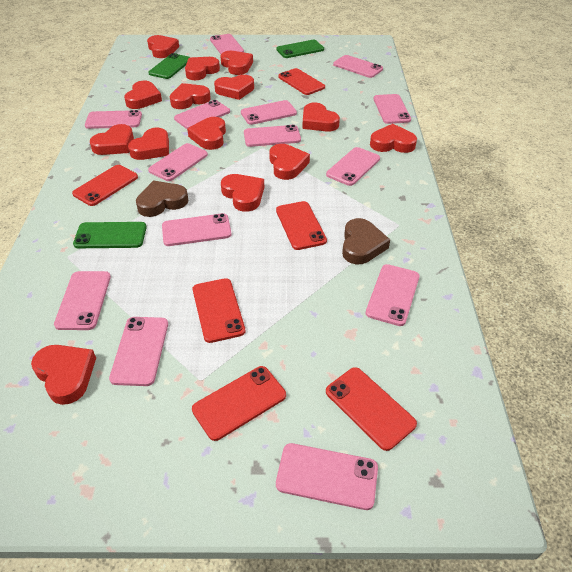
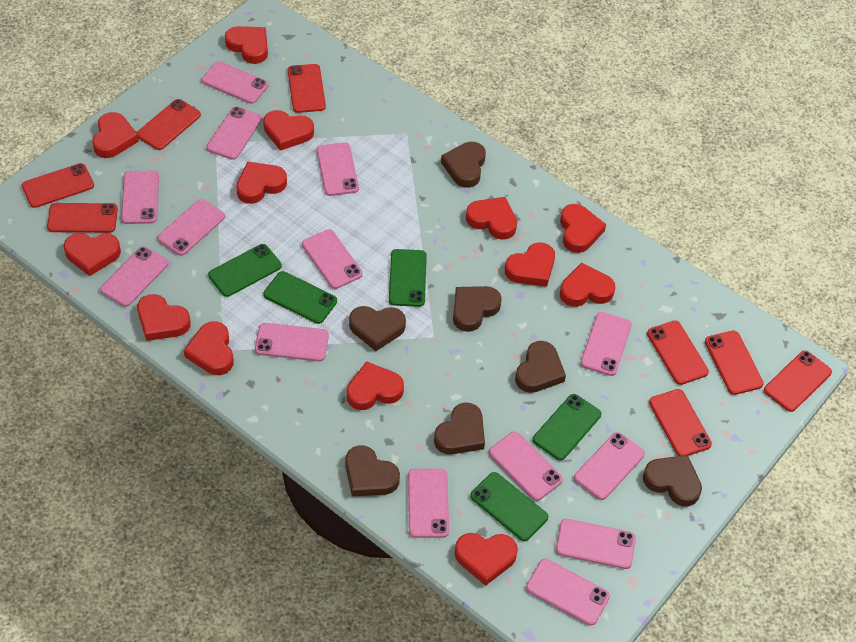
brown heart: [136,181,189,217] [342,218,390,265] = 2 -> [345,445,400,496] [349,306,406,351] [434,403,485,454] [441,142,486,188] [453,286,502,332] [515,341,566,393] [643,455,702,506] = 7
green phone: [73,222,147,248] [148,53,190,79] [277,40,324,58] = 3 -> [208,244,282,297] [263,271,337,324] [389,249,427,307] [470,472,548,541] [533,394,601,460] = 5
red heart: [31,345,96,405] [90,124,134,155] [124,81,162,109] [128,128,169,160] [147,35,179,58] [170,83,211,109] [185,57,220,80] [187,117,226,150] [214,75,254,100] [220,51,253,75] [221,174,264,212] [269,144,310,180] [302,102,340,132] [370,124,417,153] = 14 -> [64,233,121,276] [92,112,139,158] [137,294,191,341] [184,321,234,375] [225,26,268,64] [236,162,287,204] [263,110,314,151] [347,361,404,410] [455,533,518,586] [466,197,517,240] [505,242,555,287] [560,204,606,253] [560,262,615,307] = 13
red phone: [72,165,138,206] [192,366,286,441] [193,278,245,343] [276,201,327,250] [278,68,325,95] [326,367,417,451] = 6 -> [22,163,94,208] [47,203,118,233] [137,99,201,150] [288,64,326,113] [647,321,709,385] [649,389,712,456] [705,331,764,395] [764,350,832,412] = 8

